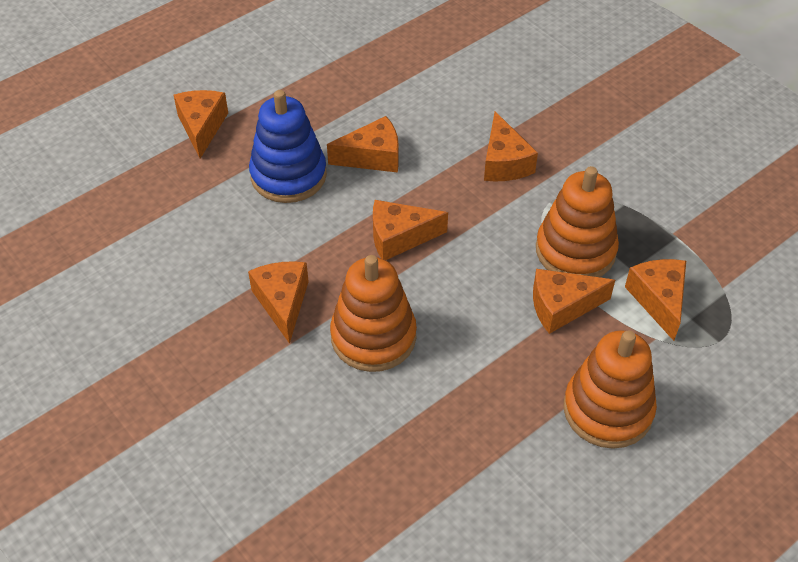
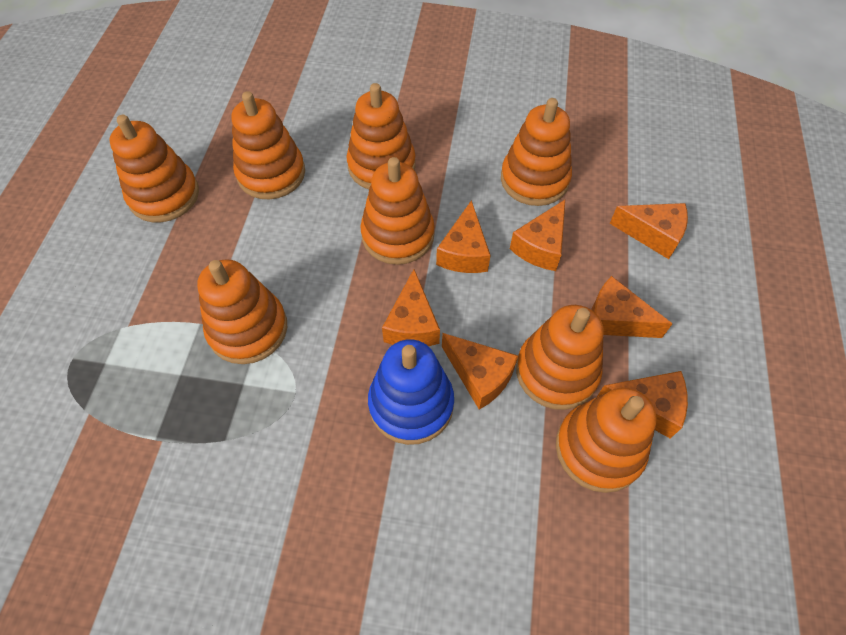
orange stacking toy: [330,255,417,372] [536,166,619,277] [563,330,657,449] = 3 -> [109,115,199,222] [197,259,287,364] [232,91,305,200] [346,83,415,190] [360,157,434,265] [501,98,572,206] [516,305,604,410] [556,387,657,493] = 8

